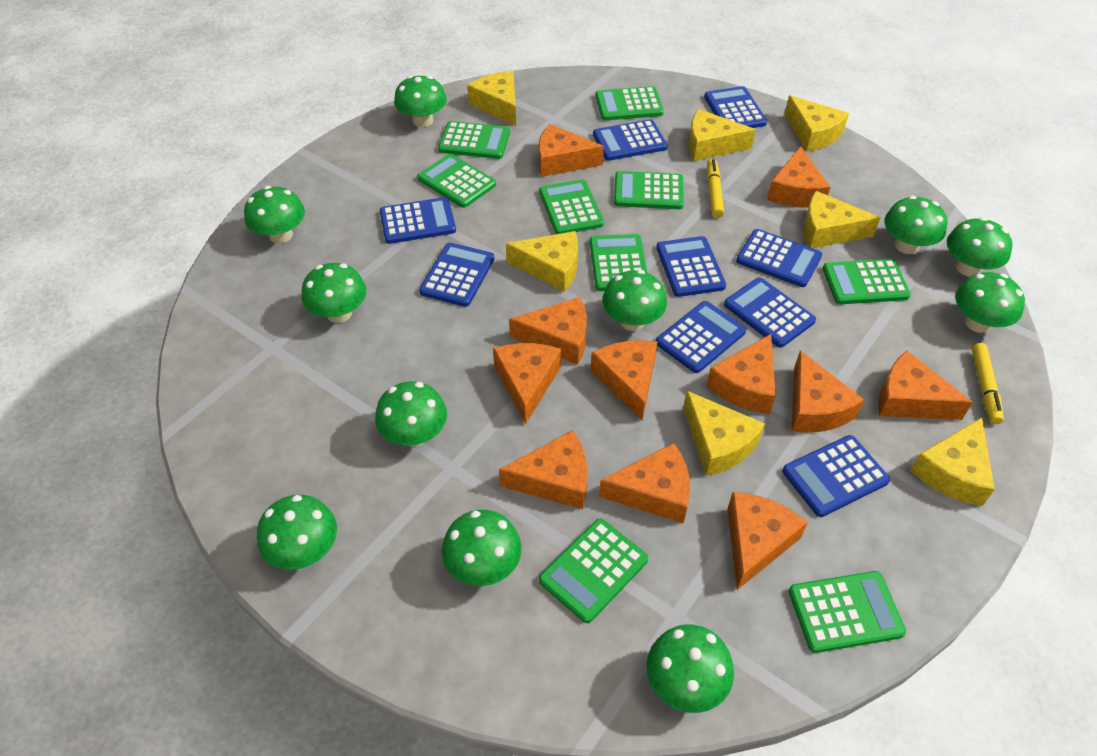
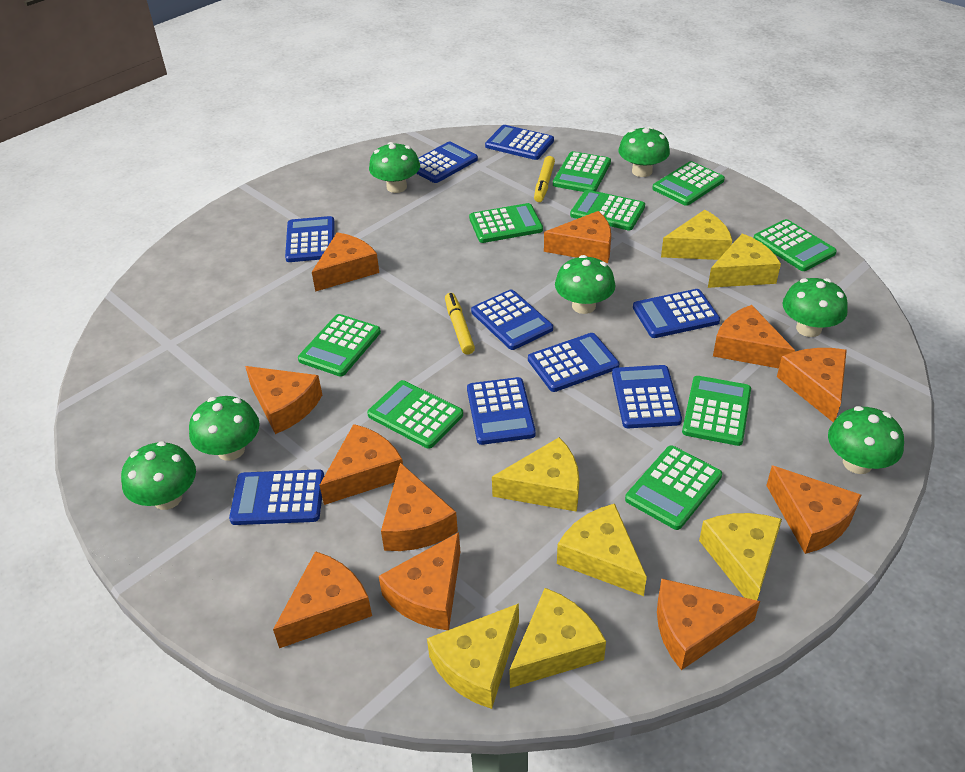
green mushroom: [244,186,305,243] [257,495,337,570] [302,263,366,323] [375,381,447,447] [394,75,447,127] [442,510,522,586] [602,270,667,331] [647,624,734,713] [884,196,947,254] [947,217,1013,276] [955,272,1025,333] = 11 -> [121,441,196,510] [189,396,260,461] [369,142,420,193] [555,255,615,314] [618,127,670,177] [783,278,848,337] [828,406,904,474] = 7

